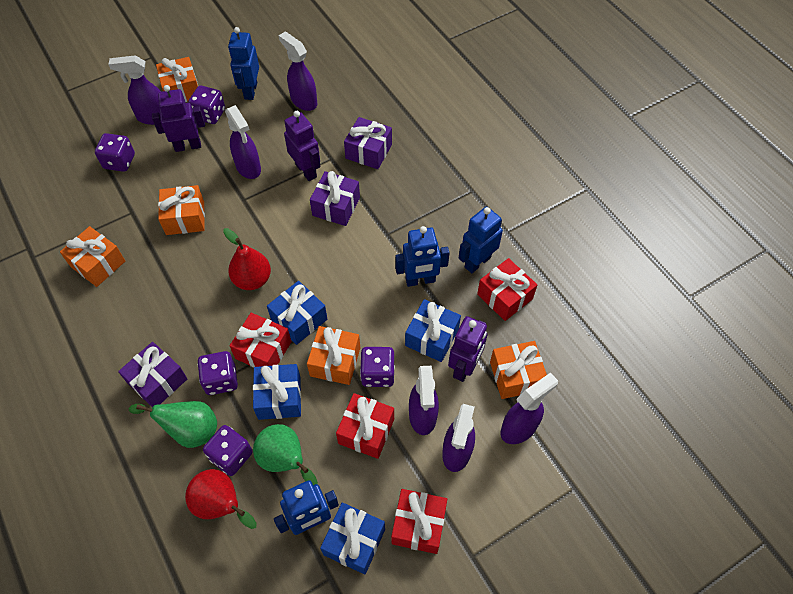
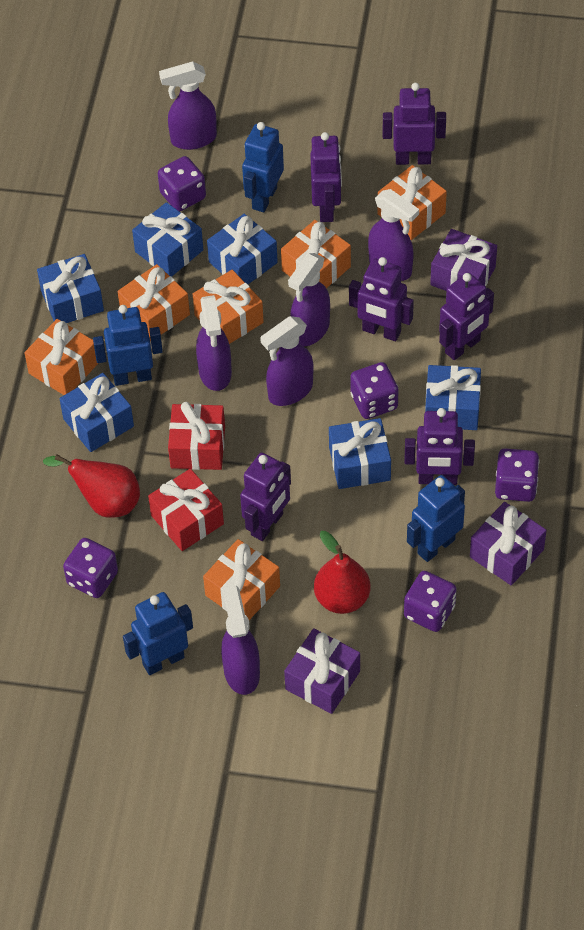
blue gift: [253,364,301,420] [267,281,327,345] [320,503,385,575] [405,299,461,362] = 4 -> [37,254,104,323] [59,373,134,452] [132,202,203,277] [207,214,278,284] [329,418,391,489] [425,365,481,430] = 6
green pear: [128,401,217,448] [253,424,318,485] = 2 -> none = 0
orange gift: [60,226,125,287] [156,57,198,102] [158,185,205,235] [307,326,360,385] [490,341,547,399] = 5 -> [24,319,99,395] [117,264,190,341] [193,270,264,344] [203,539,280,620] [281,220,351,288] [377,165,447,240] = 6
purple robot: [152,85,205,152] [284,111,320,181] [448,316,487,382] = 3 -> [240,453,291,541] [310,132,342,222] [349,257,414,341] [383,83,446,165] [404,408,475,485] [439,273,494,360] = 6
red gift: [230,313,292,368] [336,393,394,459] [391,489,447,554] [477,258,537,321] = 4 -> [148,469,224,551] [168,402,225,470] = 2

